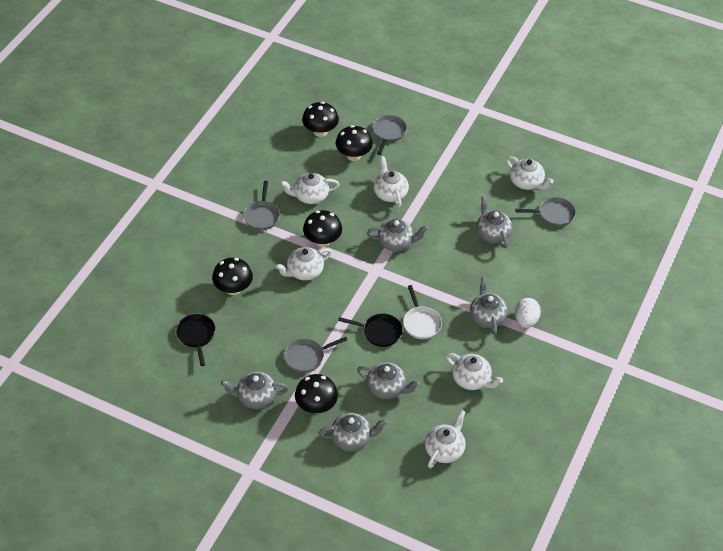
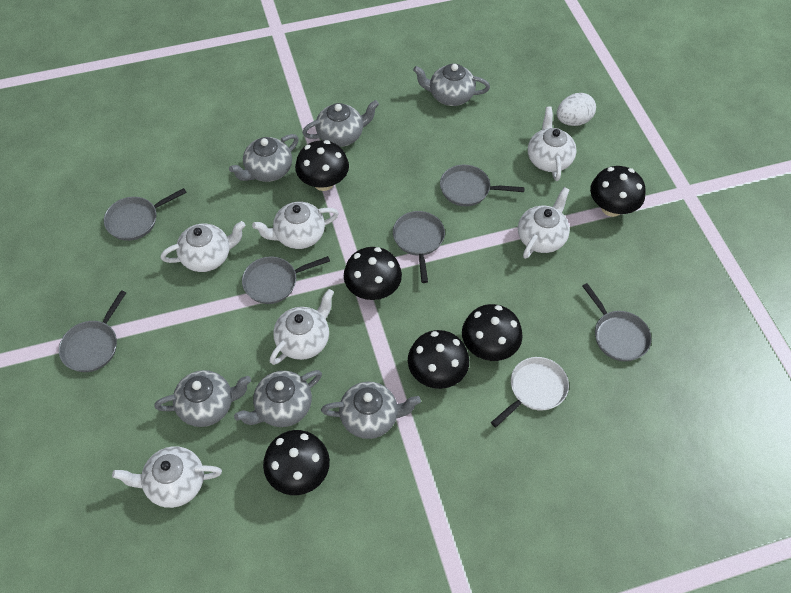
black mushroom: [212,258,253,295] [295,374,338,414] [302,102,339,137] [303,210,342,247] [336,125,373,161] = 5 -> [263,430,330,495] [295,140,349,191] [344,247,402,300] [408,330,469,389] [462,304,523,361] [590,166,646,217] = 6
black pan: [176,314,216,366] [338,314,403,347] = 2 -> none = 0
grey pan: [243,181,280,230] [284,337,347,373] [372,115,407,155] [515,197,576,226] = 4 -> [59,290,126,372] [104,188,187,241] [242,256,330,304] [393,211,445,283] [440,164,525,206] [582,283,652,361] = 6

